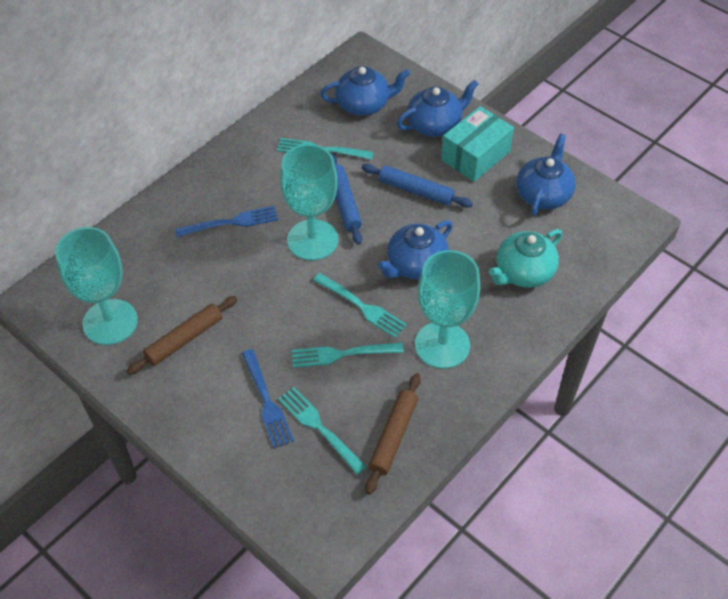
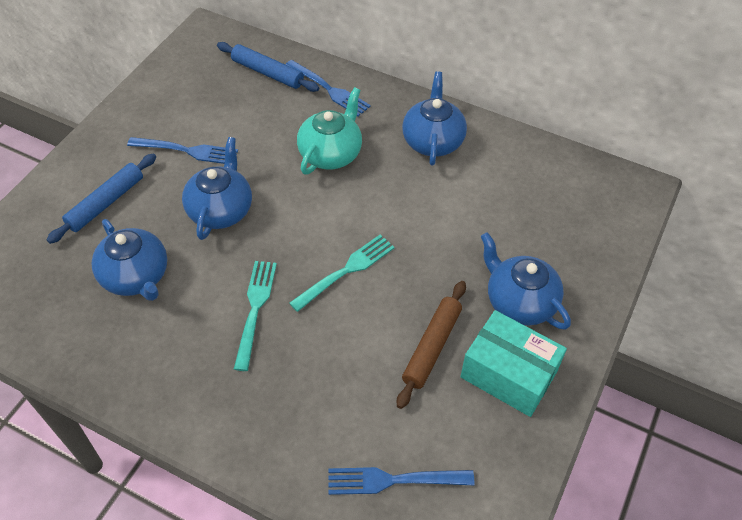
blue fork: [175,206,278,237] [242,349,294,448] = 2 -> [127,137,238,164] [285,60,371,116] [328,467,475,495] = 3
brown rolling pin: [127,296,237,375] [365,373,421,494] = 2 -> [397,281,466,409] = 1
turquoise fork: [277,138,374,160] [278,387,367,474] [291,343,404,368] [313,273,407,338] = 4 -> [234,261,277,371] [289,234,395,312] = 2
turquoise goblet: [55,227,138,345] [280,144,338,261] [415,250,480,369] = 3 -> none = 0

